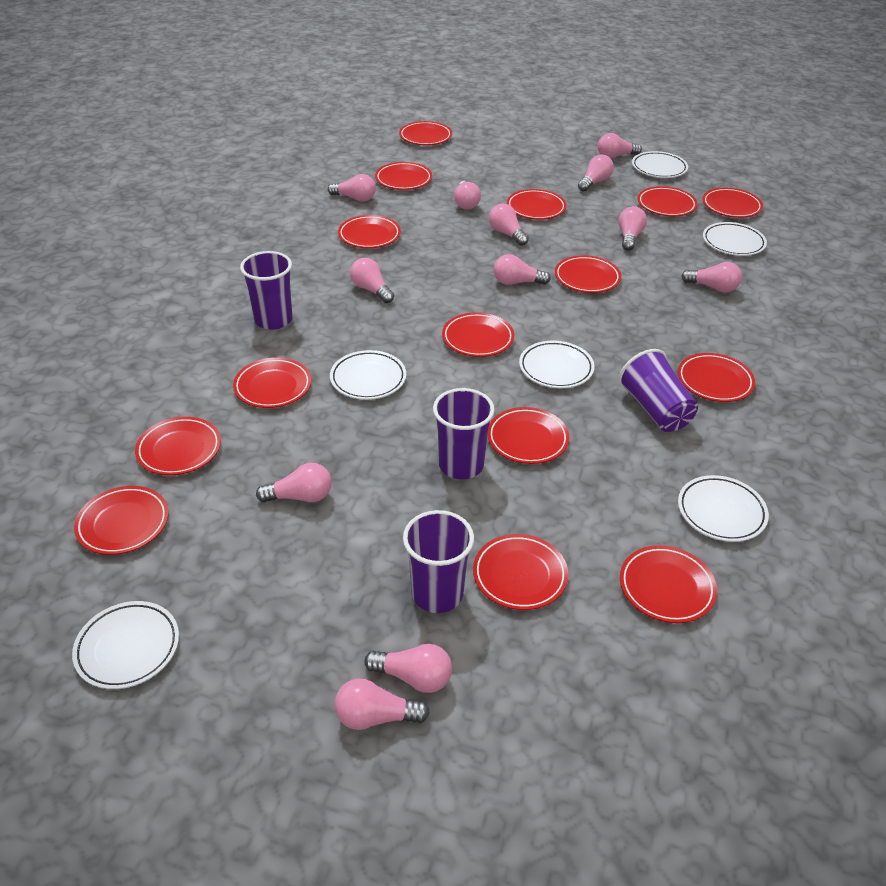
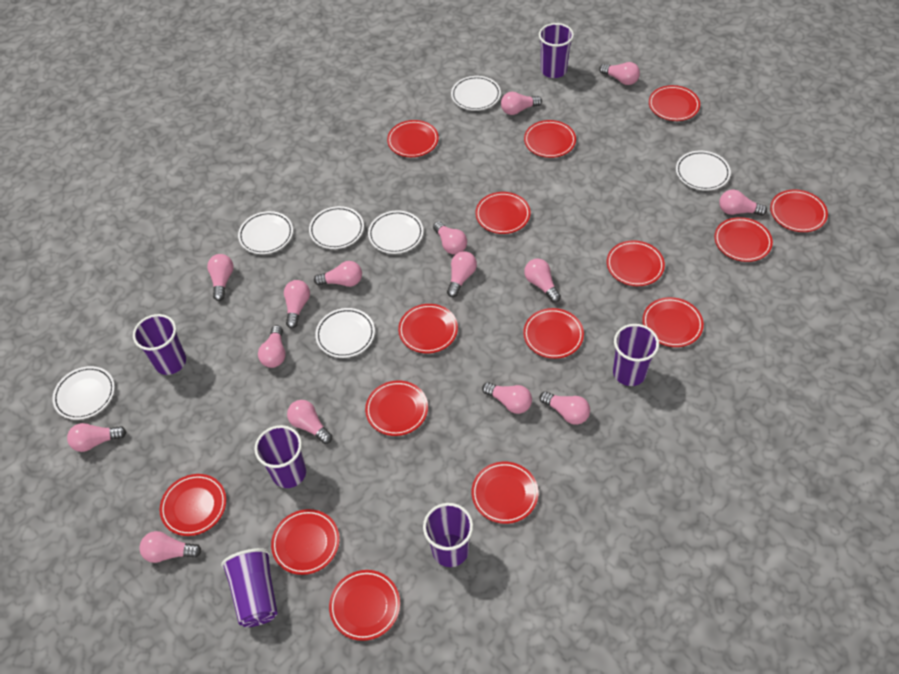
pink light bulb: [256,463,332,503] [328,174,376,202] [335,678,430,730] [350,258,394,303] [364,644,452,693] [454,181,481,210] [489,204,529,246] [493,254,551,285] [578,155,614,192] [598,133,642,159] [619,206,647,251] [681,262,742,292] = 12 -> [67,423,127,452] [139,531,202,563] [207,254,234,301] [258,325,286,368] [284,280,310,328] [287,400,332,444] [314,261,362,287] [433,221,467,254] [447,251,477,297] [482,382,532,414] [501,92,542,115] [524,259,561,303] [539,391,590,425] [599,62,640,85] [719,189,767,216] = 15
purple cup: [240,251,293,330] [403,510,474,613] [433,388,495,479] [619,349,698,432] = 4 -> [133,314,186,375] [221,548,278,627] [254,425,306,488] [423,503,473,567] [539,23,574,78] [613,324,659,386] = 6
white plate: [72,601,179,689] [330,350,406,400] [519,341,594,388] [632,151,688,178] [678,475,769,542] [703,222,767,256] = 6 -> [52,366,115,420] [238,211,293,254] [309,206,364,249] [315,308,375,358] [368,210,423,254] [451,76,501,111] [676,151,731,191] = 7

